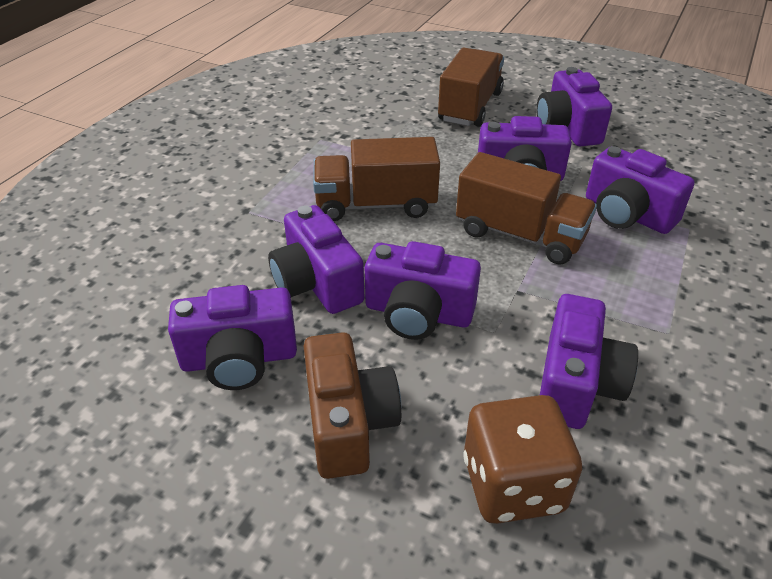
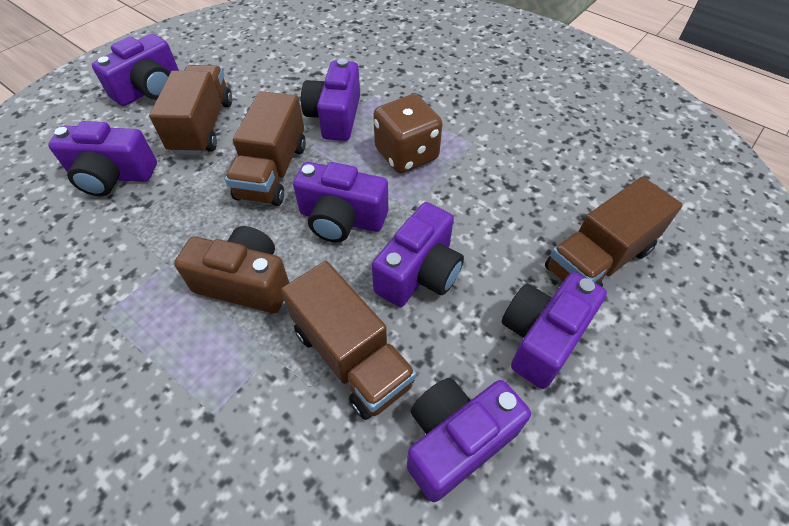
brown truck: [313,137,440,221] [438,48,504,127] [456,152,597,265] = 3 -> [149,65,232,155] [225,91,306,206] [281,261,416,420] [545,177,683,287] = 4

